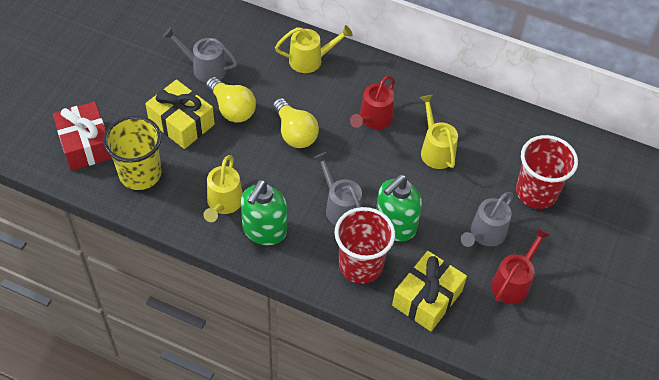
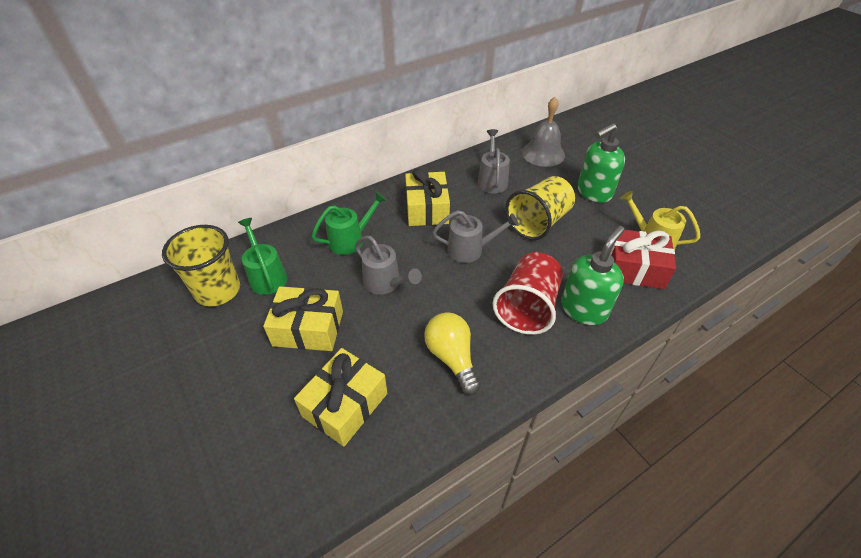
green watering can: none = 0 -> [238,218,287,295] [312,192,386,255] = 2
grey bell: none = 0 -> [522,97,565,167] = 1
red cup: [335,207,395,284] [516,135,578,209] = 2 -> [493,252,563,335] = 1
red watering can: [350,75,395,129] [491,227,550,304] = 2 -> none = 0
yellow cup: [103,116,162,190] = 1 -> [162,225,240,306] [505,176,575,240] = 2
yellow gift: [145,80,215,149] [392,251,467,331] = 2 -> [263,286,343,351] [294,348,387,447] [405,169,450,226] = 3
yellow light bulb: [206,77,256,122] [273,98,319,148] = 2 -> [424,312,481,395] = 1
yellow watering can: [203,155,243,222] [275,25,353,73] [420,95,458,169] = 3 -> [620,191,700,250] = 1

